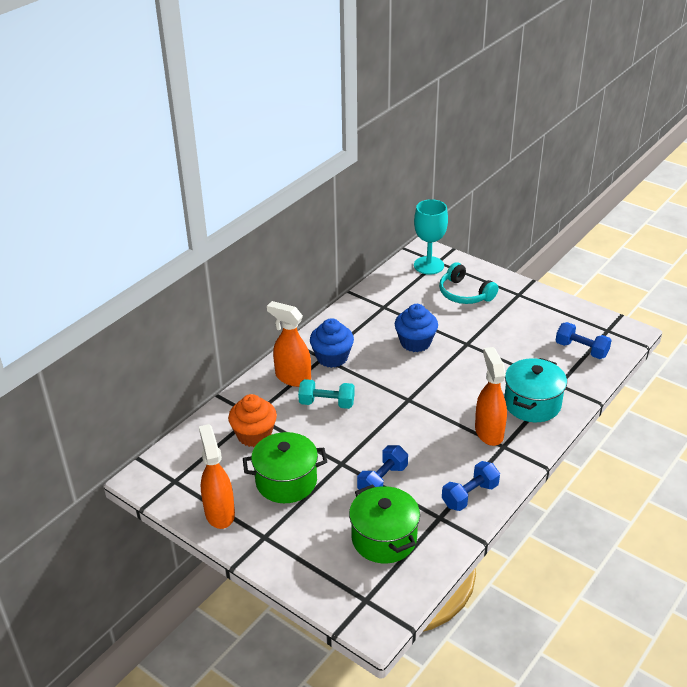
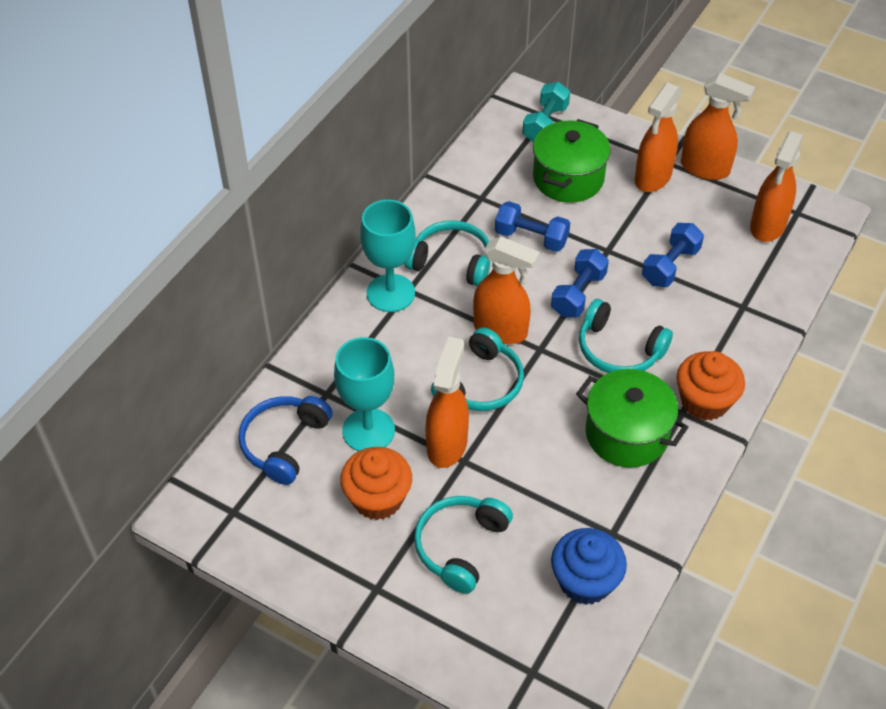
blue cupcake: [310,318,354,368] [395,304,438,352] = 2 -> [551,528,627,605] = 1
blue headphones: none = 0 -> [238,396,333,485] = 1
orange cupcake: [228,394,277,447] = 1 -> [340,447,412,520] [676,351,745,421] = 2
orange spray bottle: [199,424,235,529] [267,301,311,387] [475,347,507,446] = 3 -> [426,336,469,468] [473,236,540,344] [635,82,682,192] [681,73,755,180] [750,131,804,242] = 5
turquoise goblet: [414,199,448,275] = 1 -> [334,337,395,451] [360,200,416,312] = 2
turquoise headphones: [439,262,498,304] = 1 -> [404,220,490,286] [414,496,513,594] [431,327,524,411] [579,299,673,373] = 4
turquoise pot: [504,358,567,422] = 1 -> none = 0

